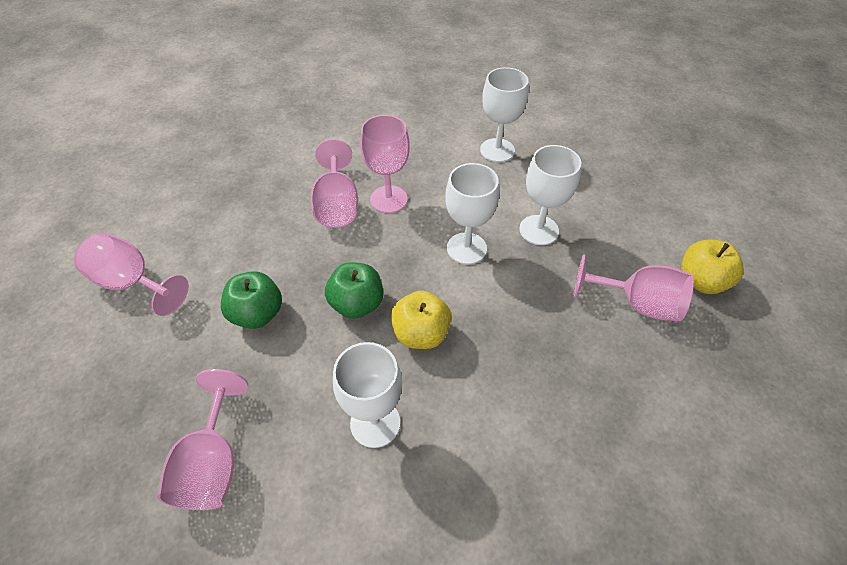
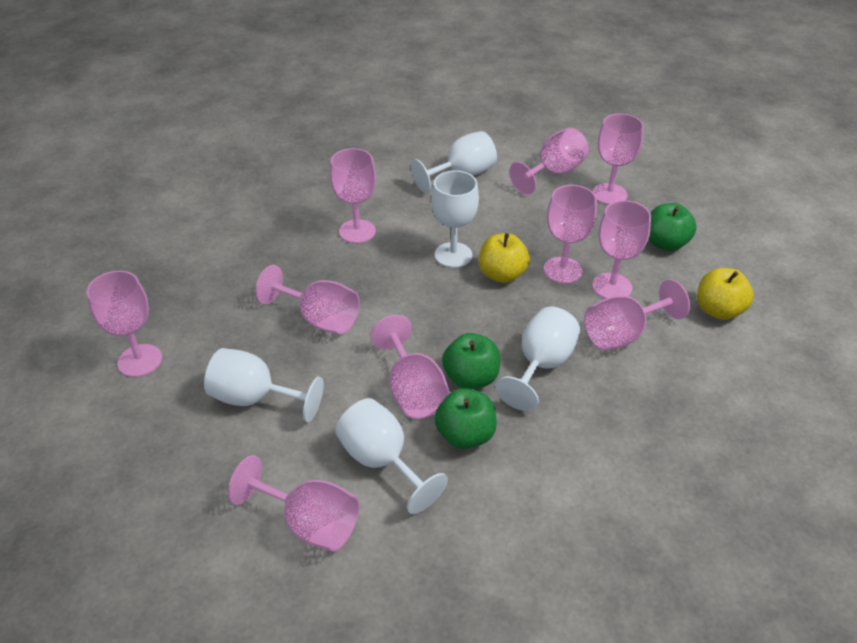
green apple: [221,271,282,329] [325,262,383,319] = 2 -> [434,388,497,449] [442,333,500,389] [649,203,697,251] = 3
pink goblet: [74,232,189,316] [157,369,248,510] [311,139,358,228] [360,115,410,213] [573,254,694,321] = 5 -> [86,271,162,377] [228,455,360,551] [255,265,360,334] [330,148,376,243] [370,315,450,419] [509,128,589,195] [544,185,597,283] [584,279,690,351] [592,114,643,205] [592,200,651,299] = 10
white goblet: [333,342,402,448] [445,163,499,264] [480,67,529,162] [519,145,581,245] = 4 -> [204,348,324,422] [335,398,448,514] [411,131,497,193] [431,171,479,268] [495,307,580,411] = 5

